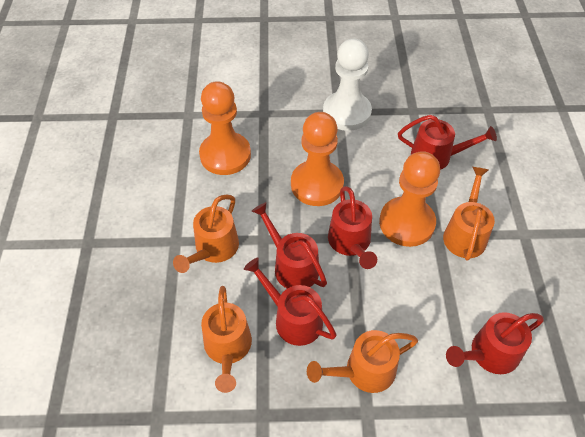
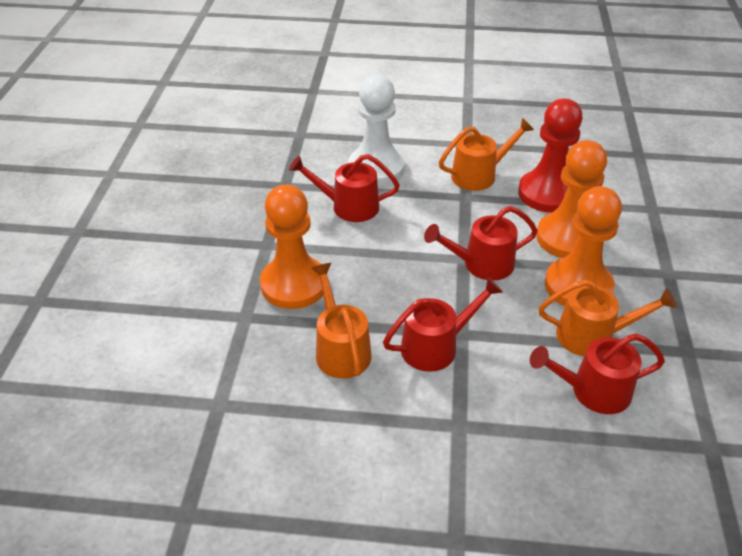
orange watering can: [173,195,239,273] [201,286,252,393] [307,330,418,393] [443,167,495,261] = 4 -> [311,263,371,379] [439,118,534,191] [539,279,677,356] = 3
red pawn: none = 0 -> [518,98,583,213] = 1
red watering can: [244,258,337,346] [252,202,327,288] [328,186,377,269] [398,115,497,170] [446,312,544,374] = 5 -> [289,154,400,222] [383,277,503,372] [424,206,538,281] [530,333,665,414] = 4

